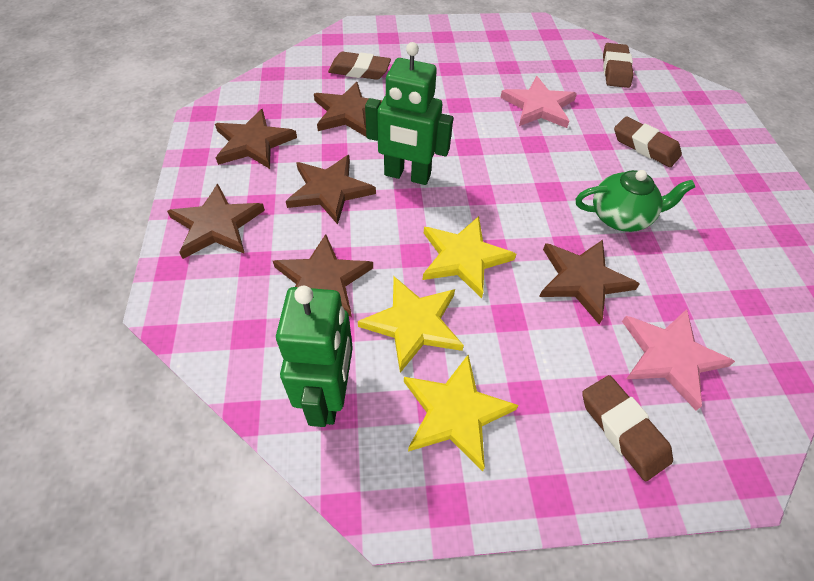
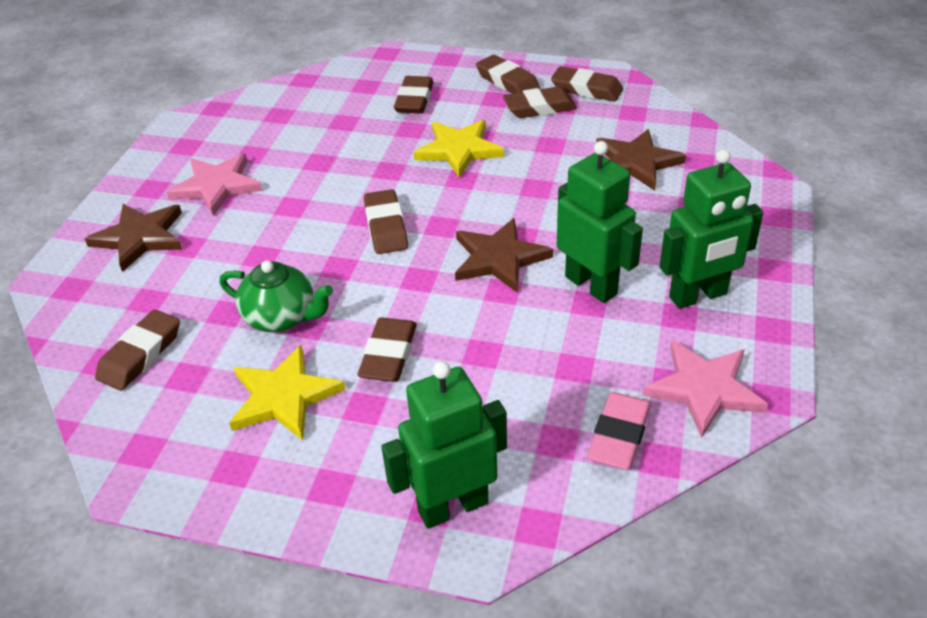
brown eraser: [328,52,391,80] [582,375,673,481] [603,43,633,88] [614,116,682,167] = 4 -> [95,309,180,391] [358,318,417,382] [364,189,408,254] [394,76,434,114] [476,55,540,94] [503,86,577,118] [551,66,623,101] = 7
brown star: [167,184,265,259] [215,109,297,169] [273,234,373,317] [286,155,376,225] [314,82,382,137] [539,240,640,324] = 6 -> [85,204,182,272] [455,218,553,293] [596,129,686,190] = 3
green robot: [276,286,353,427] [365,42,453,185] = 2 -> [381,361,507,529] [557,141,643,303] [659,149,764,309] = 3
pink eraser: none = 0 -> [587,392,651,470] = 1
yellow star: [358,276,464,373] [404,355,518,471] [423,216,516,298] = 3 -> [229,345,345,441] [414,120,504,178] = 2

